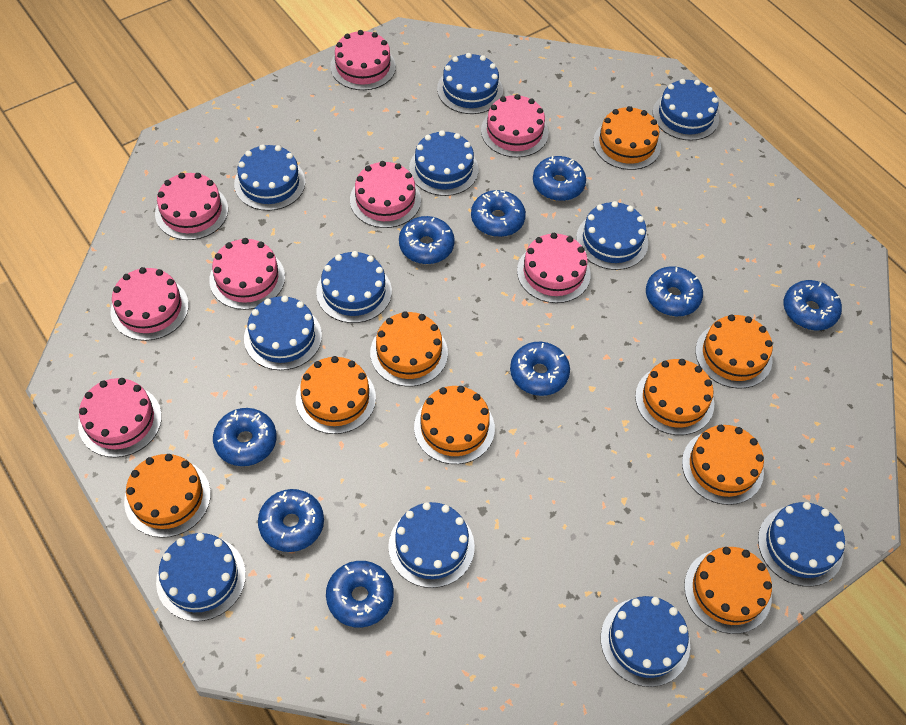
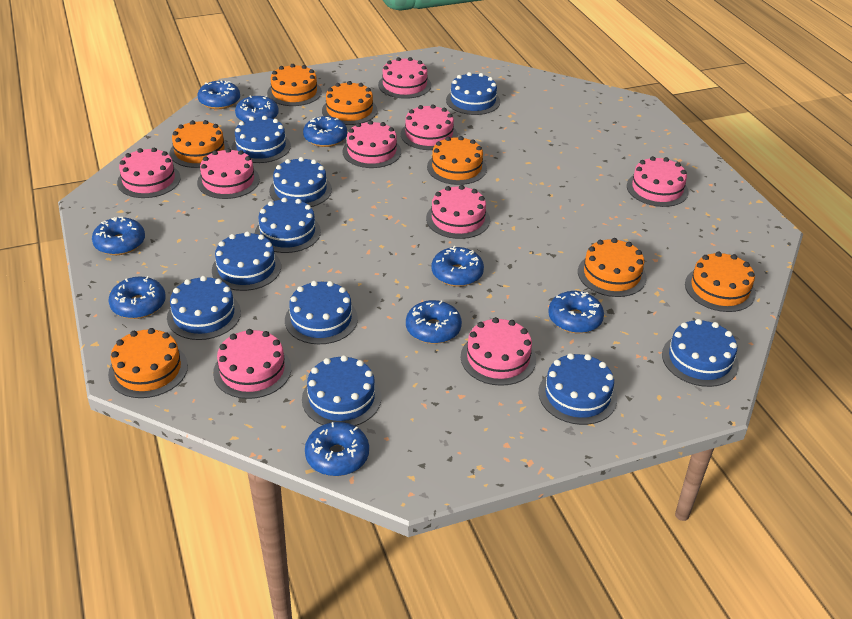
blue cake: [156,533,246,621] [234,144,305,211] [244,296,322,370] [316,251,392,323] [388,502,475,588] [409,130,479,196] [437,53,503,114] [576,201,648,270] [601,596,690,687] [653,79,719,141] [758,502,845,587] = 11 -> [167,276,241,340] [212,231,281,291] [232,116,291,163] [255,197,321,253] [269,157,332,207] [285,281,358,344] [302,355,381,426] [446,72,500,115] [538,353,617,425] [662,319,739,387] = 10
orange cake: [124,454,211,538] [296,356,376,434] [370,311,448,386] [414,386,495,464] [593,106,661,170] [635,359,714,435] [682,425,764,505] [684,547,772,634] [696,314,773,389] = 9 -> [108,328,188,398] [170,120,230,168] [267,64,322,106] [322,81,377,125] [427,136,487,185] [578,238,647,297] [685,252,756,312] = 7
pink cake: [78,378,162,457] [111,267,189,341] [155,173,228,240] [209,238,285,310] [330,30,396,90] [350,161,421,228] [481,94,548,158] [517,233,591,303] = 8 -> [117,147,181,198] [197,148,260,199] [213,329,291,399] [343,120,401,168] [378,57,431,99] [401,104,458,150] [426,185,490,239] [461,317,536,386] [627,156,689,207] = 9

